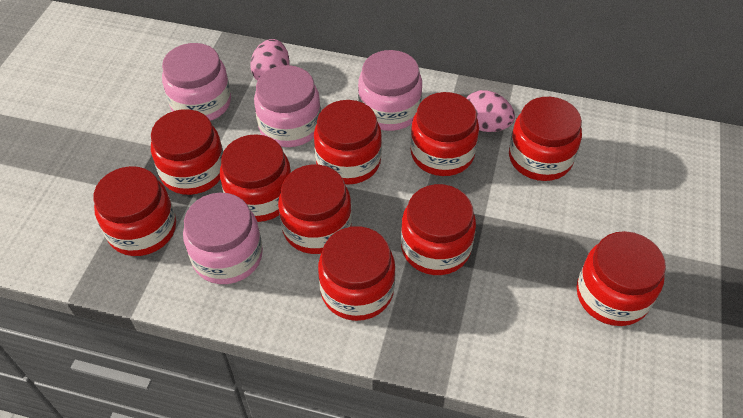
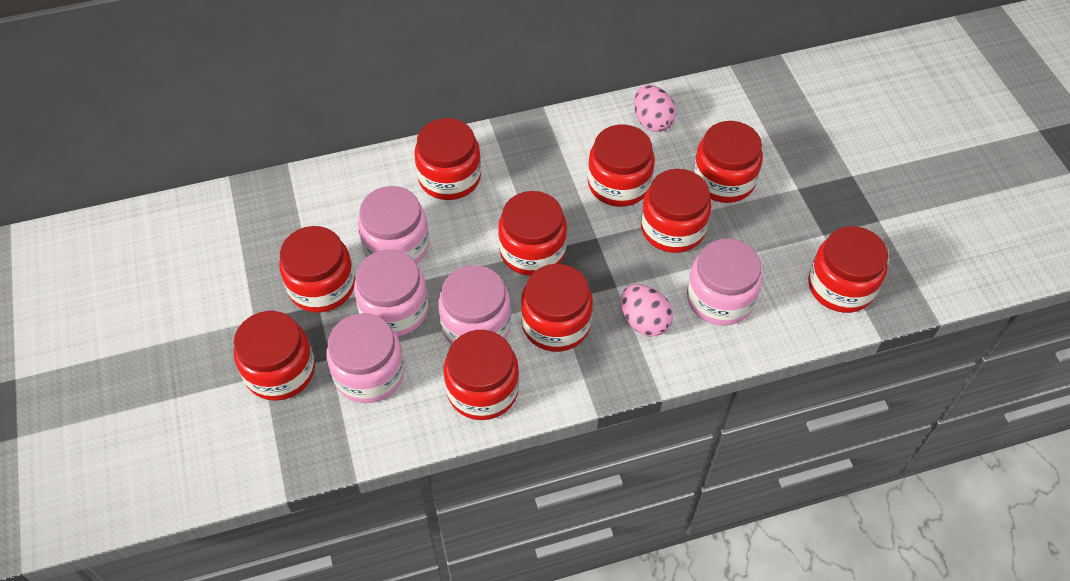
pink jar: [162,43,231,121] [183,193,263,284] [254,65,321,147] [358,50,422,131] = 4 -> [326,313,405,403] [354,250,428,337] [358,186,429,264] [438,265,511,345] [687,238,762,326] = 5

